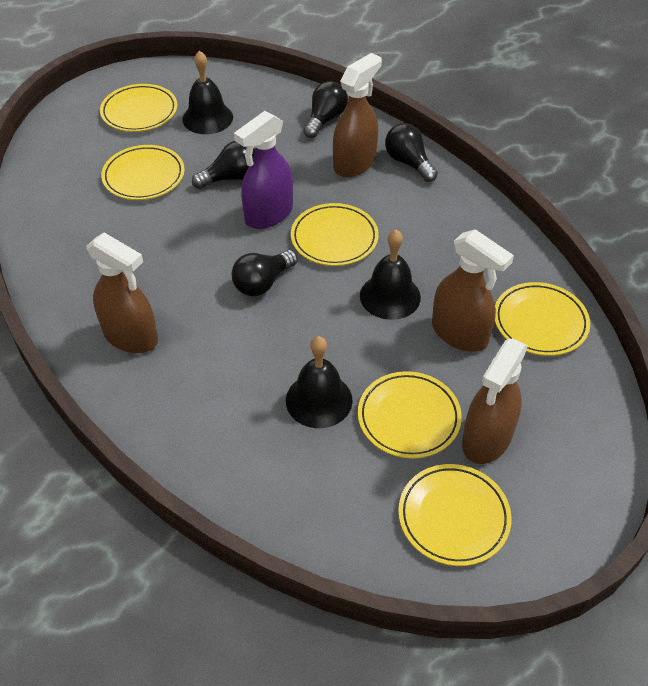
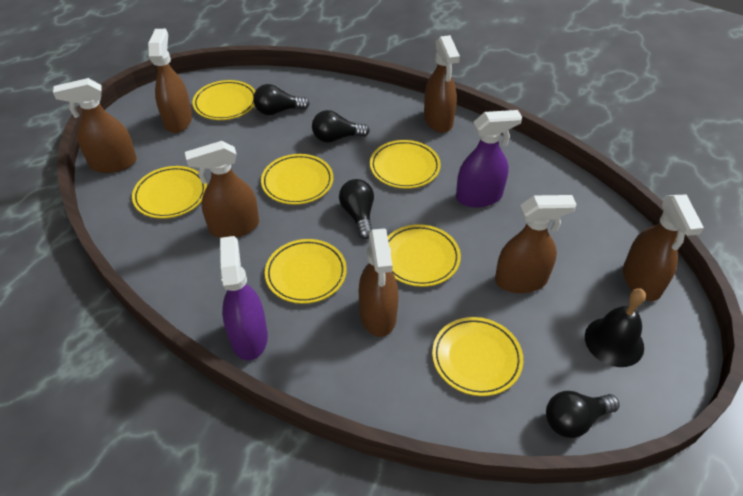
black bell: [182,51,233,134] [286,336,353,428] [360,230,421,320] = 3 -> [585,288,646,367] = 1
brown spray bottle: [86,232,158,353] [333,53,382,177] [432,229,514,352] [462,339,528,464] = 4 -> [53,78,137,173] [148,29,192,133] [185,141,259,238] [359,228,399,337] [424,35,460,133] [495,195,577,293] [623,195,704,301] = 7
purple spray bottle: [234,111,293,229] = 1 -> [220,236,268,361] [456,110,522,208] = 2
yellow plate: [100,84,177,132] [101,145,185,200] [291,203,379,266] [358,371,462,459] [398,464,511,566] [495,282,590,356] = 6 -> [132,166,207,219] [192,80,255,120] [261,154,333,205] [265,239,347,304] [370,140,441,189] [388,224,461,287] [432,317,523,396] = 7

